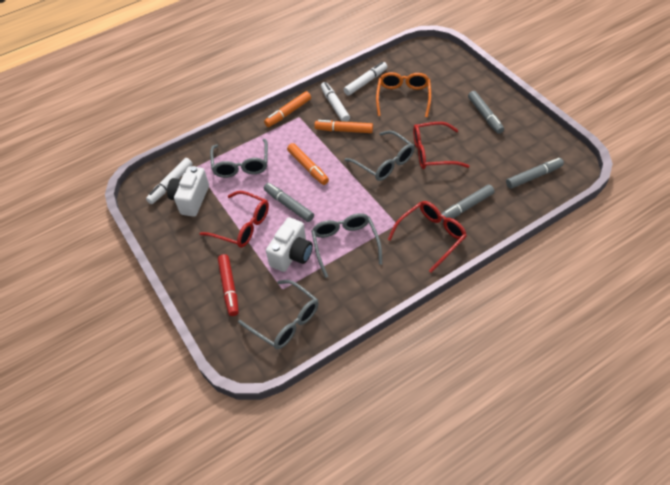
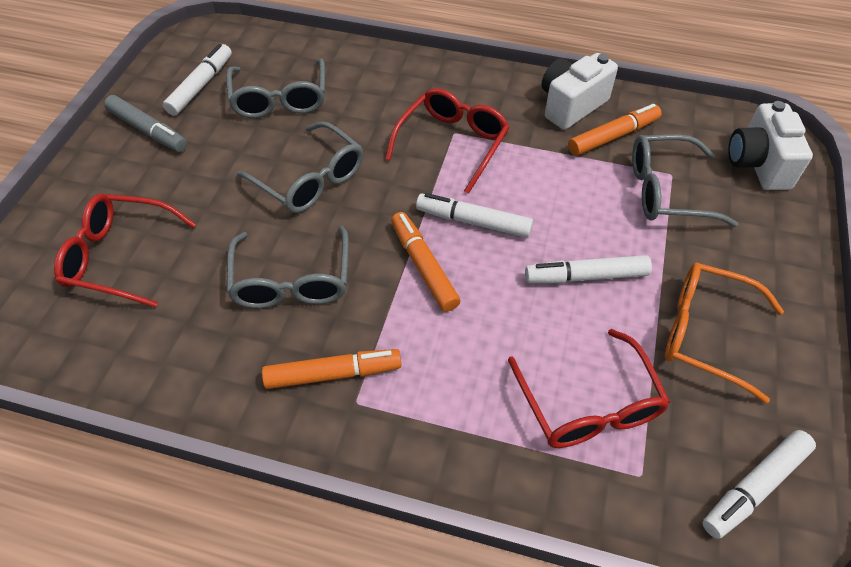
grey marker: [264,183,314,222] [441,184,494,222] [468,91,504,134] [506,158,564,189] = 4 -> [104,95,187,152] = 1
red marker: [218,254,239,316] = 1 -> none = 0
white marker: [146,158,193,204] [321,82,350,122] [344,62,387,96] = 3 -> [163,44,232,116] [416,193,533,238] [525,255,652,283] [702,430,816,539] = 4

